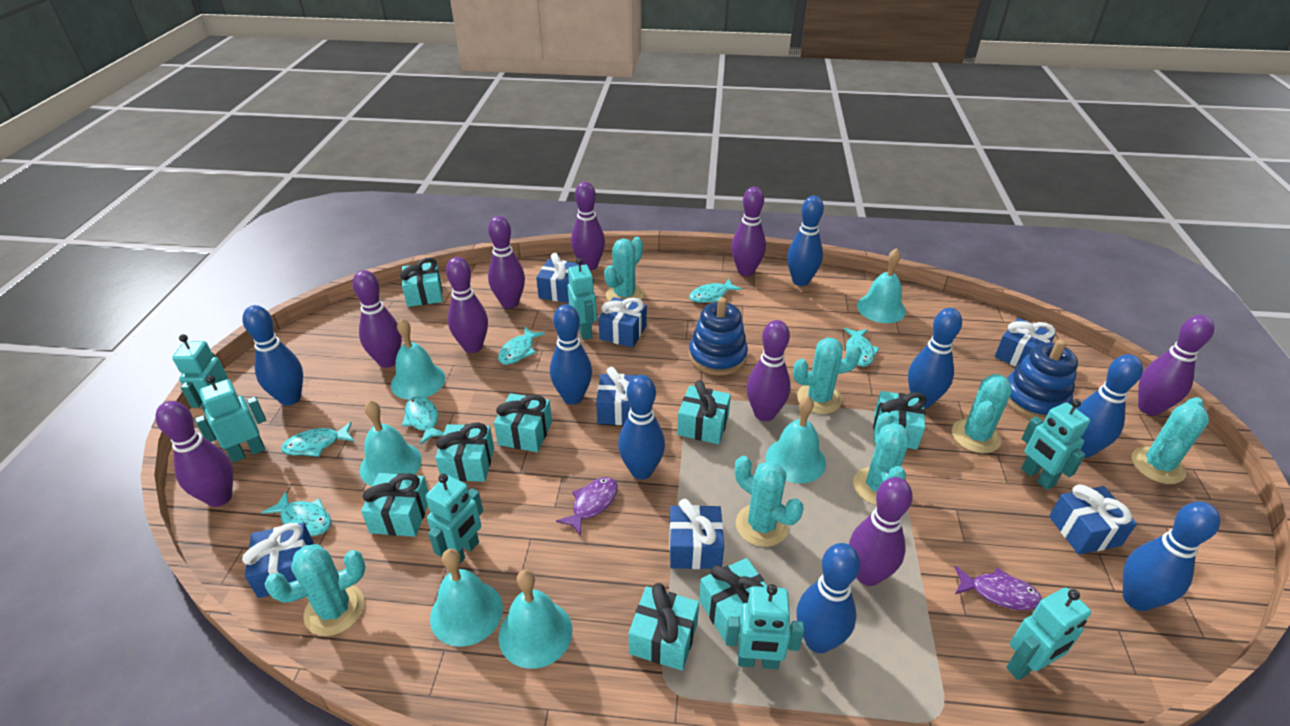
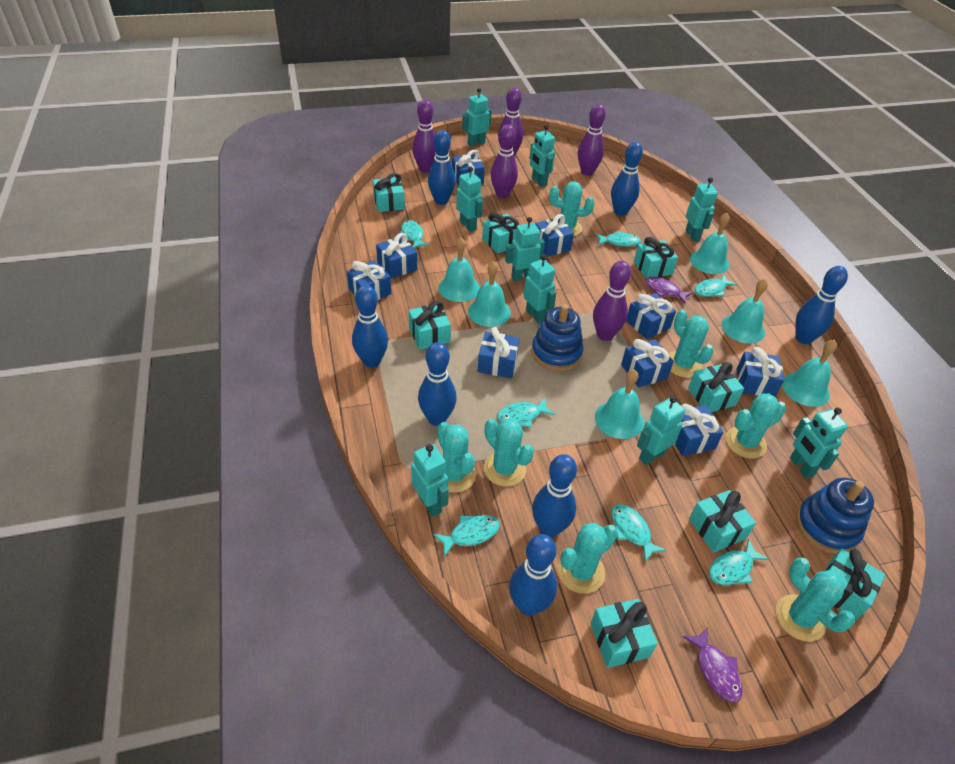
blue bowling pin: [242,305,303,406] [550,304,592,405] [618,375,665,479] [787,196,824,286] [797,543,860,653] [908,308,962,408] [1076,354,1143,458] [1123,501,1221,611] = 8 -> [352,285,388,368] [418,342,457,426] [428,130,456,205] [509,534,557,616] [532,454,577,537] [611,142,643,216] [795,266,848,344] = 7
blue gift: [242,523,314,598] [536,253,579,303] [596,367,637,425] [598,297,647,348] [669,499,724,569] [995,318,1056,367] [1049,484,1137,555] = 7 -> [347,260,391,300] [376,233,417,279] [452,150,485,186] [478,327,520,378] [535,214,574,256] [621,339,674,388] [626,293,676,339] [675,404,724,456] [737,347,784,397] = 9
purple bowling pin: [155,401,233,507] [352,270,402,368] [446,257,488,353] [488,216,525,309] [571,182,605,271] [731,187,766,276] [747,320,791,421] [849,477,913,586] [1138,315,1214,416] = 9 -> [412,100,436,173] [491,124,518,198] [498,87,523,157] [578,104,606,176] [593,261,631,341] = 5
turquoise fish: [262,491,331,536] [281,422,354,457] [402,396,444,445] [498,327,545,365] [689,279,742,303] [844,328,879,367] = 6 -> [400,220,429,248] [433,515,500,557] [497,398,555,427] [596,231,641,247] [611,504,666,562] [695,274,737,297] [709,539,769,585] = 7
turquoise robot: [172,334,228,415] [195,375,266,462] [426,474,483,563] [568,258,597,340] [726,584,804,669] [1006,587,1091,680] [1021,399,1090,490] = 7 -> [411,444,449,517] [456,166,483,232] [462,88,492,147] [505,217,545,281] [523,255,556,323] [530,125,555,187] [637,396,685,465] [686,177,718,242] [790,408,848,478] = 9

